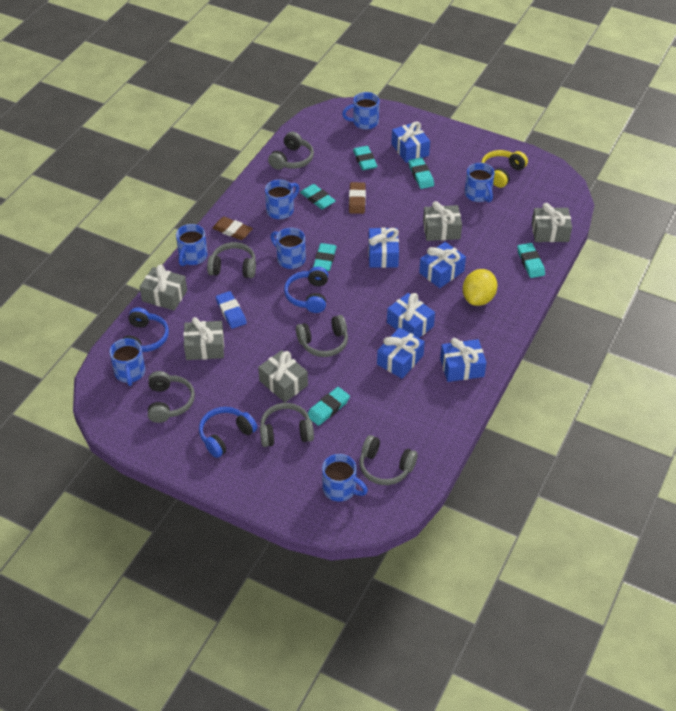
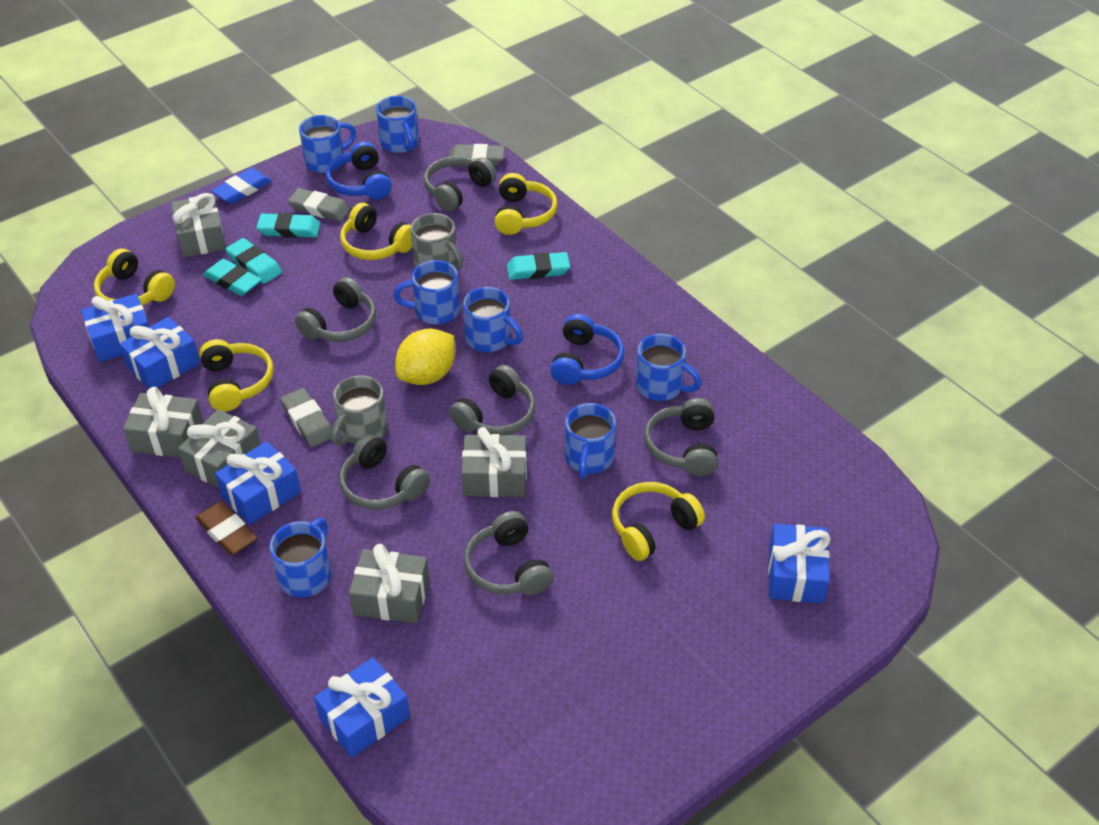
blue gift: [368,228,399,268] [377,327,425,378] [387,293,435,338] [391,121,430,163] [419,242,466,288] [440,338,487,382] = 6 -> [81,294,149,362] [120,317,200,389] [215,441,301,525] [314,657,410,758] [768,524,831,603] = 5
blue headphones: [122,308,169,352] [199,407,257,458] [284,267,328,313] = 3 -> [326,141,392,200] [550,314,624,385] = 2
brown eraser: [212,217,253,240] [349,182,366,214] = 2 -> [195,501,257,555] = 1
grey eraser: none = 0 -> [280,388,332,447] [288,188,351,222] [448,144,505,166] = 3
grey mug: none = 0 -> [331,375,387,446] [411,213,463,271] = 2
turquoise eraser: [300,184,336,209] [308,387,350,426] [313,243,337,271] [353,146,377,170] [409,158,434,189] [517,243,545,278] = 6 -> [203,259,262,296] [225,238,282,284] [256,213,320,238] [507,252,570,280] = 4
yellow headphones: [481,150,528,188] = 1 -> [94,249,175,306] [199,339,273,412] [340,203,412,260] [495,173,558,235] [612,482,705,561] = 5

